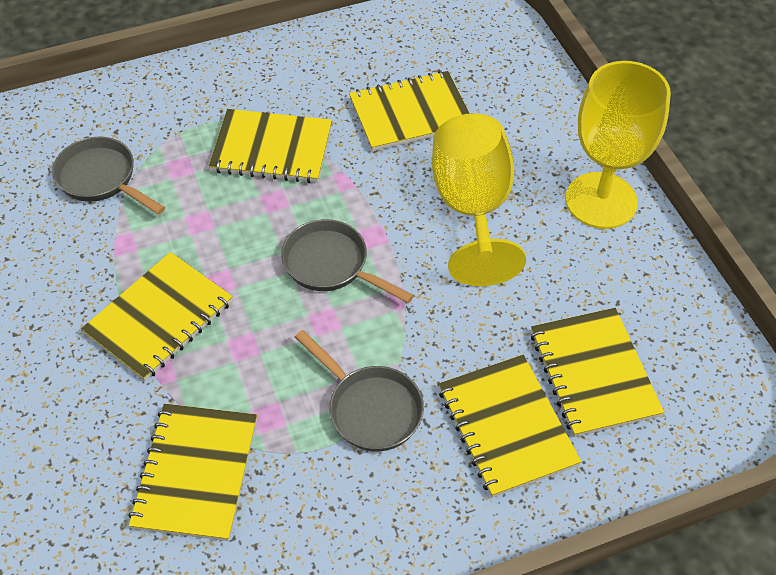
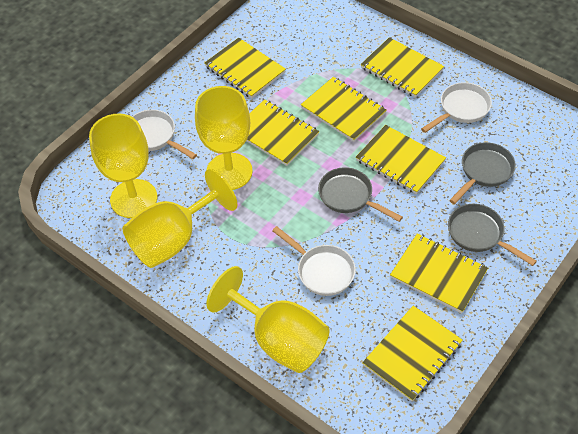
white pan: none = 0 -> [132,110,197,159] [272,226,356,296] [421,82,492,133] = 3
yellow goblet: [432,113,526,286] [565,61,671,229] = 2 -> [89,114,157,218] [122,169,237,268] [195,86,253,190] [206,266,330,373] = 4
yellow notebook: [81,252,233,381] [128,404,257,541] [209,109,332,183] [349,71,470,151] [439,355,582,498] [531,308,664,437] = 6 -> [205,38,286,98] [246,99,319,166] [301,77,387,142] [356,125,446,194] [361,37,444,98] [362,306,463,402] [390,234,488,313] = 7

